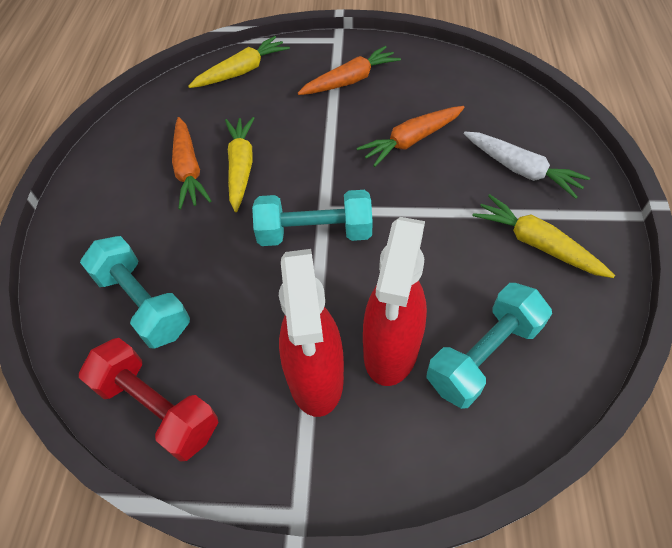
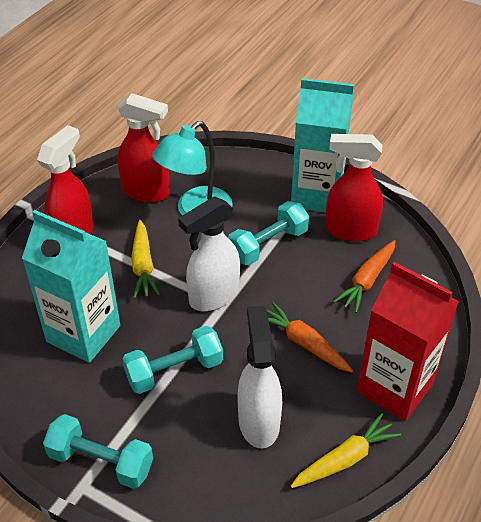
orange carrot: [172,117,211,210] [298,46,401,95] [357,106,465,167] = 3 -> [267,302,353,372] [333,240,396,313] = 2
red carton: none = 0 -> [357,262,459,421] = 1
red dumbbell: [79,338,218,462] = 1 -> none = 0
red spray bottle: [279,249,344,417] [363,217,427,386] = 2 -> [37,125,94,234] [118,93,170,203] [325,134,383,242] = 3
turquoise carton: none = 0 -> [22,210,120,363] [291,78,354,212] = 2
turquoise lamp: none = 0 -> [152,121,233,215] = 1
white carrot: [463,132,590,199] = 1 -> none = 0
white spray bottle: none = 0 -> [178,196,240,311] [237,305,282,448] = 2
yellow carrot: [188,36,290,88] [225,117,254,212] [472,194,615,278] = 3 -> [131,220,160,299] [290,413,401,488] = 2

